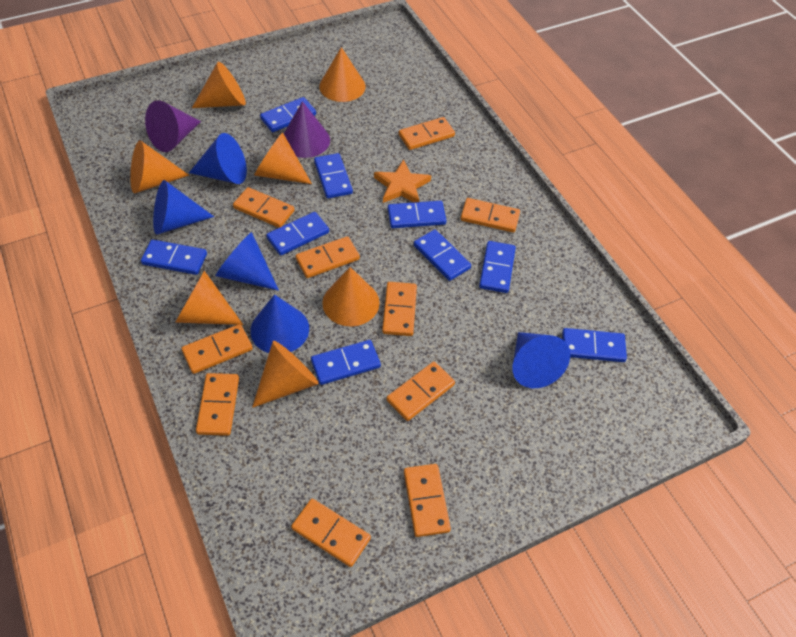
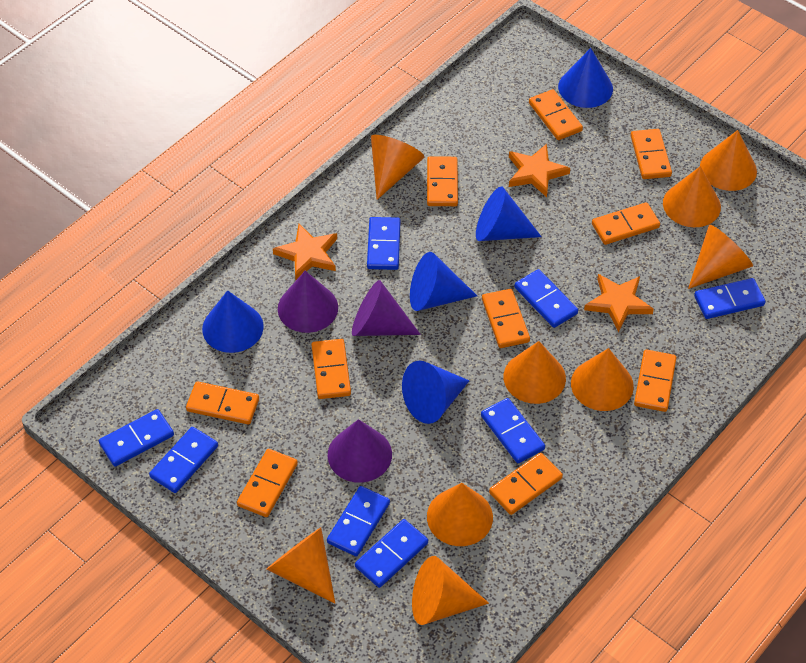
blue domino: [141,239,207,275] [260,97,316,132] [266,212,329,255] [311,340,381,385] [314,153,353,199] [388,201,446,228] [414,229,471,281] [479,241,516,293] [562,328,627,362] = 9 -> [99,409,174,467] [149,427,218,493] [327,486,390,556] [355,519,428,588] [367,217,400,270] [481,398,545,463] [514,269,578,328] [694,278,766,319] = 8
orange cone: [130,140,189,194] [175,271,243,325] [192,62,246,108] [252,341,319,408] [254,132,312,184] [319,47,365,102] [322,267,380,327] = 7 -> [267,527,335,603] [371,135,425,200] [412,556,489,625] [427,483,493,546] [504,341,566,404] [571,348,634,411] [663,166,721,227] [688,225,753,289] [700,130,757,191] = 9
orange star: [374,159,431,203] = 1 -> [273,224,337,280] [509,144,570,197] [584,274,654,332] = 3
purple cone: [145,100,201,152] [284,101,330,158] = 2 -> [278,271,338,333] [328,419,392,483] [352,280,421,336] = 3

